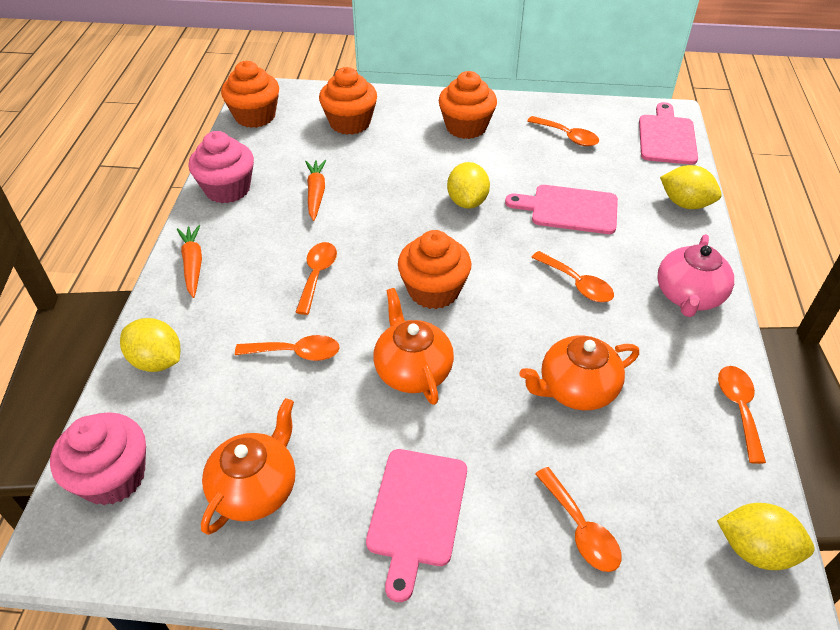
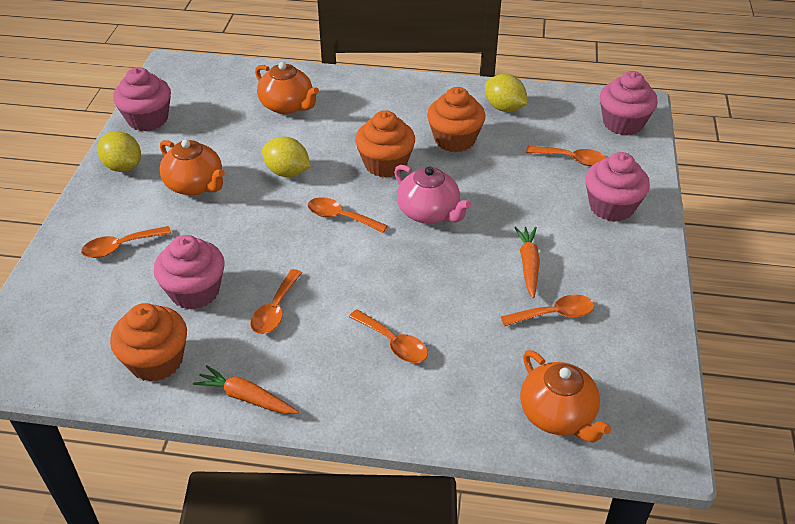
orange cupcake: [221,61,279,128] [319,67,377,135] [398,230,471,309] [439,71,497,139] = 4 -> [110,303,187,382] [355,110,415,178] [427,87,485,152] = 3
pink cupcake: [50,412,146,505] [189,131,254,203] = 2 -> [113,67,171,131] [154,235,225,309] [585,152,650,222] [600,71,658,135] = 4
pink cutting board: [366,449,467,602] [505,185,618,234] [639,102,698,165] = 3 -> none = 0
yellow lemon: [120,318,180,372] [447,162,490,209] [660,165,722,209] [717,503,815,570] = 4 -> [97,131,141,172] [262,137,311,177] [485,74,527,112] = 3

